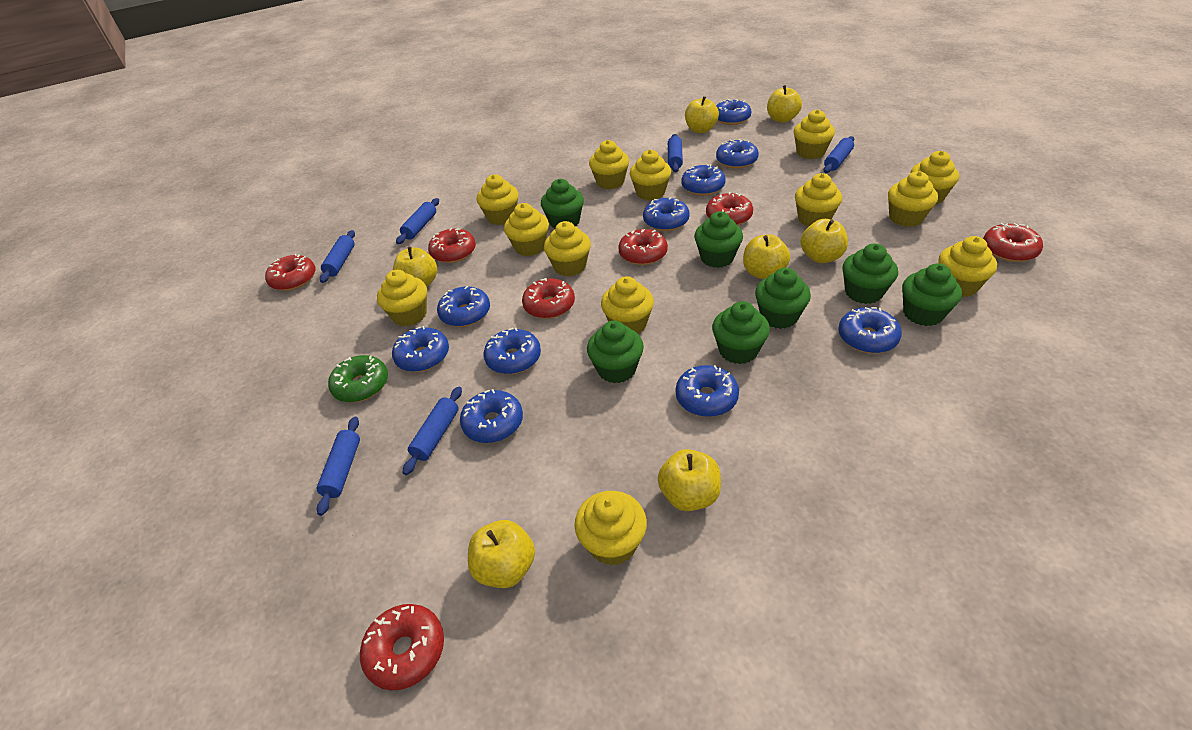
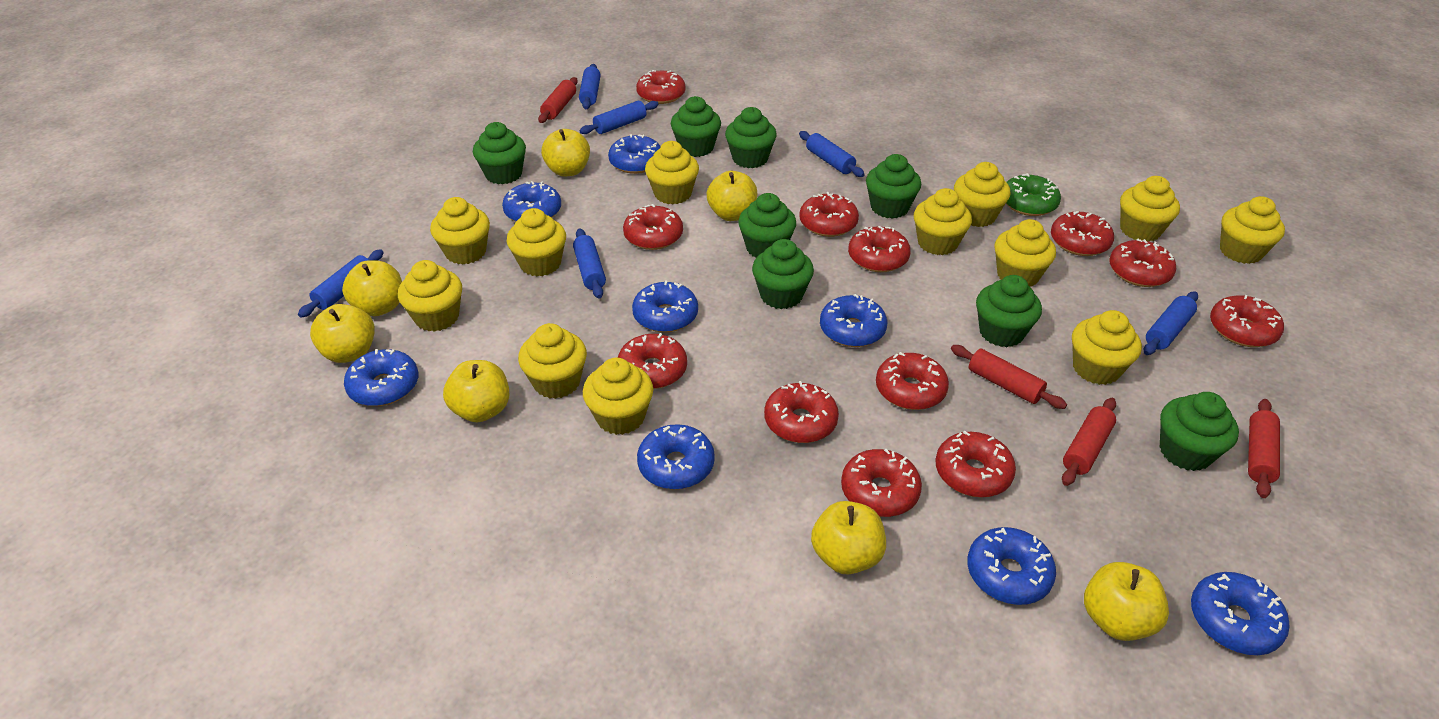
blue donut: [392,326,449,372] [437,286,490,327] [460,389,523,443] [483,328,541,374] [643,197,690,231] [676,365,739,417] [681,164,726,196] [716,99,752,125] [716,139,759,169] [838,307,902,353] = 10 -> [344,349,418,406] [502,181,561,222] [608,134,661,174] [632,281,698,333] [637,424,715,490] [820,294,887,347] [967,527,1056,605] [1191,572,1289,655] = 8
green cupcake: [541,179,584,229] [587,321,644,383] [694,211,743,268] [712,301,770,364] [755,268,811,329] [842,243,898,304] [902,263,962,326] = 7 -> [473,122,526,184] [671,96,721,157] [725,107,777,168] [738,193,796,258] [752,239,814,309] [866,154,921,219] [976,275,1042,347] [1160,392,1239,471] = 8
red donut: [265,254,316,291] [360,604,444,690] [428,228,476,263] [522,278,575,319] [618,229,668,265] [706,192,753,226] [983,223,1043,262] = 7 -> [617,333,687,389] [623,204,683,250] [636,70,685,104] [764,381,839,443] [799,192,859,237] [841,449,922,517] [848,226,911,272] [876,352,949,410] [936,431,1016,497] [1051,211,1114,256] [1109,239,1176,287] [1210,295,1284,347] = 12
red rolling pin: none = 0 -> [538,77,578,123] [951,345,1067,409] [1062,398,1116,486] [1248,399,1280,498] = 4
yellow cupcake: [377,270,427,326] [477,174,519,225] [504,203,549,256] [544,221,591,276] [574,491,647,565] [589,140,629,189] [601,276,654,333] [630,150,671,200] [794,109,835,159] [795,173,842,227] [888,171,938,227] [910,151,959,204] [939,236,997,297] = 13 -> [398,260,462,332] [430,197,490,265] [507,208,566,276] [518,323,587,399] [583,358,653,435] [645,141,699,204] [914,188,972,255] [954,162,1010,227] [994,219,1056,287] [1072,310,1142,385] [1120,176,1180,242] [1220,196,1285,264] = 12

